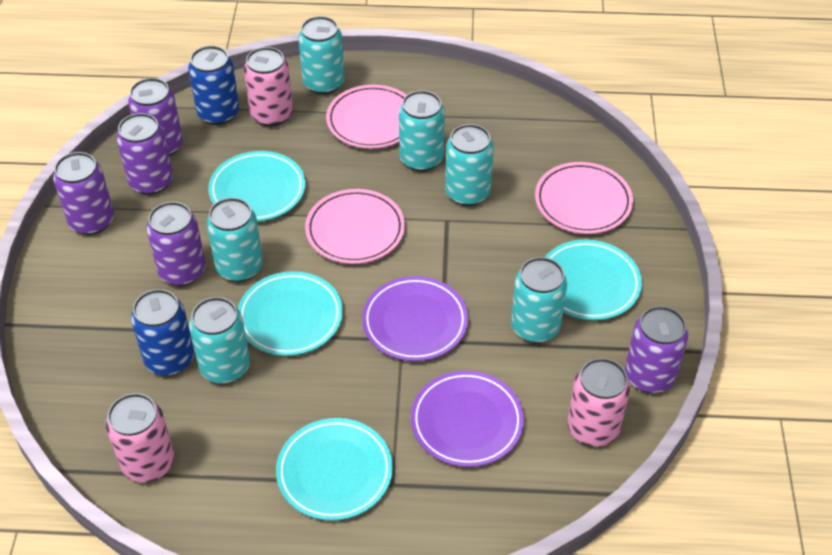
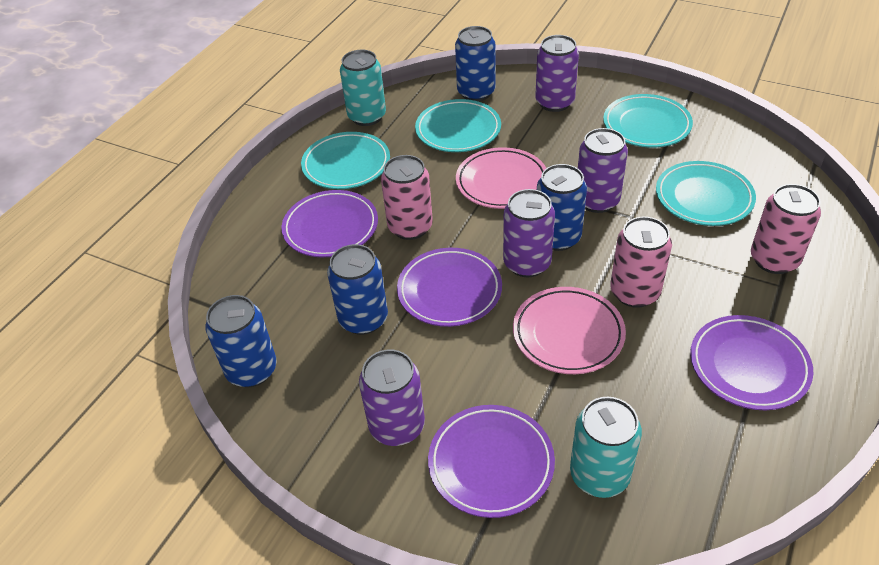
blue can: [131,289,194,376] [188,46,239,125] = 2 -> [205,295,277,387] [327,244,388,335] [455,26,495,101] [537,164,587,251] = 4
pink plate: [305,189,405,264] [326,85,406,149] [535,162,633,234] = 3 -> [456,147,546,209] [513,287,626,374] = 2
purple can: [53,152,114,235] [116,113,173,195] [128,78,183,156] [147,202,205,286] [625,306,688,393] = 5 -> [359,349,425,446] [503,189,555,277] [535,35,579,112] [578,128,628,213] = 4
purple plate: [362,276,468,361] [411,371,524,467] = 2 -> [282,190,378,257] [397,248,502,327] [428,405,555,518] [690,315,814,410] = 4
turquoise can: [189,297,250,384] [206,198,263,282] [298,16,344,95] [399,90,445,171] [445,124,494,206] [511,257,567,343] = 6 -> [340,50,386,126] [570,397,642,498] = 2

